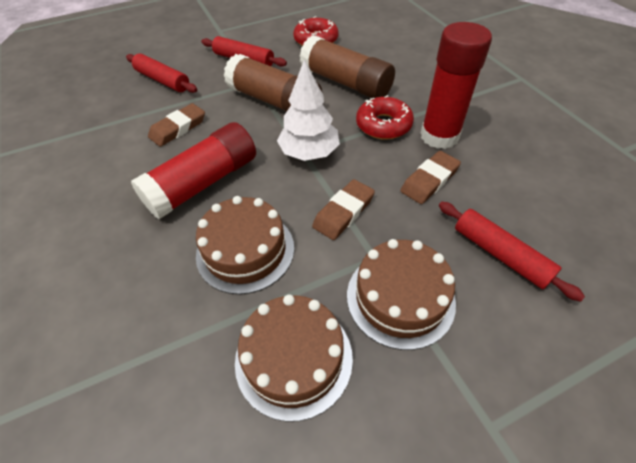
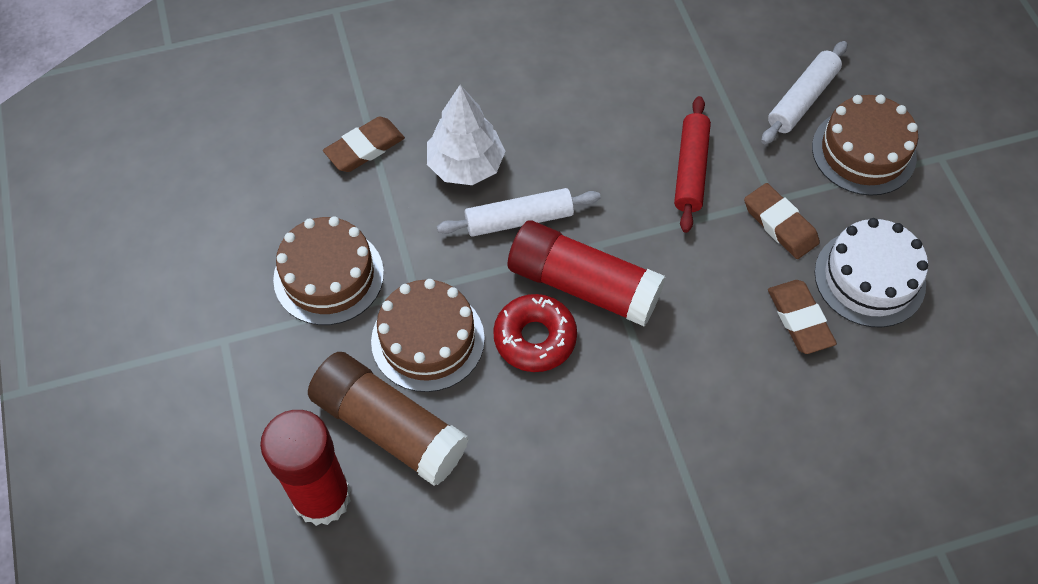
brown glue stick: [223,54,322,112] [299,35,395,98] = 2 -> [308,352,469,486] = 1
red donut: [293,16,339,46] [356,95,414,140] = 2 -> [493,294,577,372] = 1
red rolling pin: [126,54,197,93] [201,36,287,67] [439,202,585,302] = 3 -> [674,96,711,233] = 1
white cake: none = 0 -> [815,218,928,327] = 1
white rolling pin: none = 0 -> [437,188,601,237] [761,41,847,144] = 2

